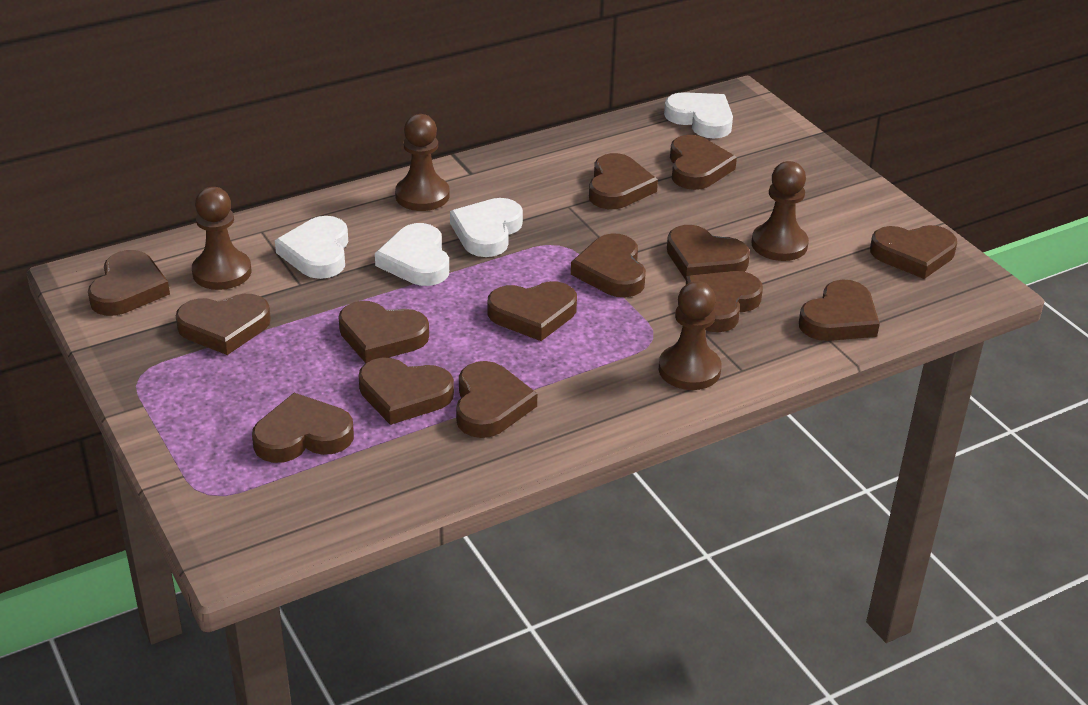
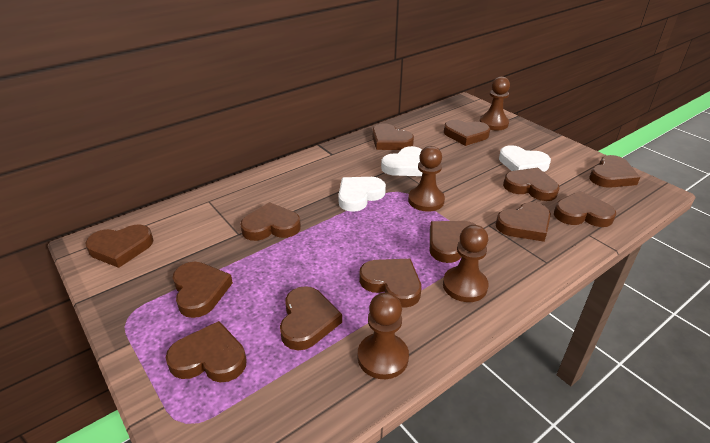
brown heart: [88,250,170,316] [176,294,271,355] [252,393,354,463] [339,301,429,363] [359,358,454,425] [456,361,537,438] [488,281,577,341] [571,233,646,297] [589,153,658,209] [667,225,750,280] [670,135,737,190] [686,271,763,332] [799,279,880,341] [870,225,957,279] = 14 -> [85,225,154,268] [166,321,247,382] [173,262,233,318] [240,202,301,241] [280,286,342,350] [359,259,421,308] [372,123,414,150] [430,221,476,263] [444,120,490,146] [496,202,551,242] [503,168,559,201] [554,191,616,227] [589,155,640,188] = 13
white heart: [275,216,348,279] [375,223,449,286] [450,198,523,257] [664,92,733,139] = 4 -> [338,177,386,212] [381,146,422,176] [499,145,551,172] = 3

